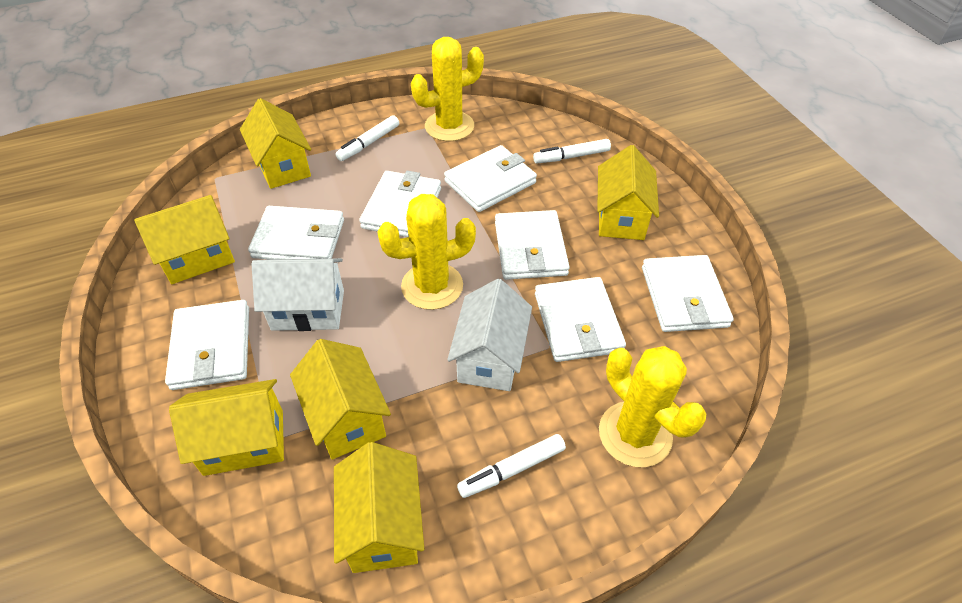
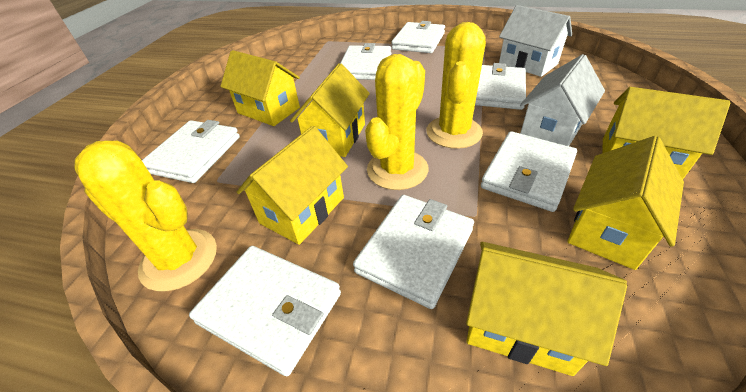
white marker: [336,115,399,161] [457,434,566,498] [533,139,611,163] = 3 -> none = 0

